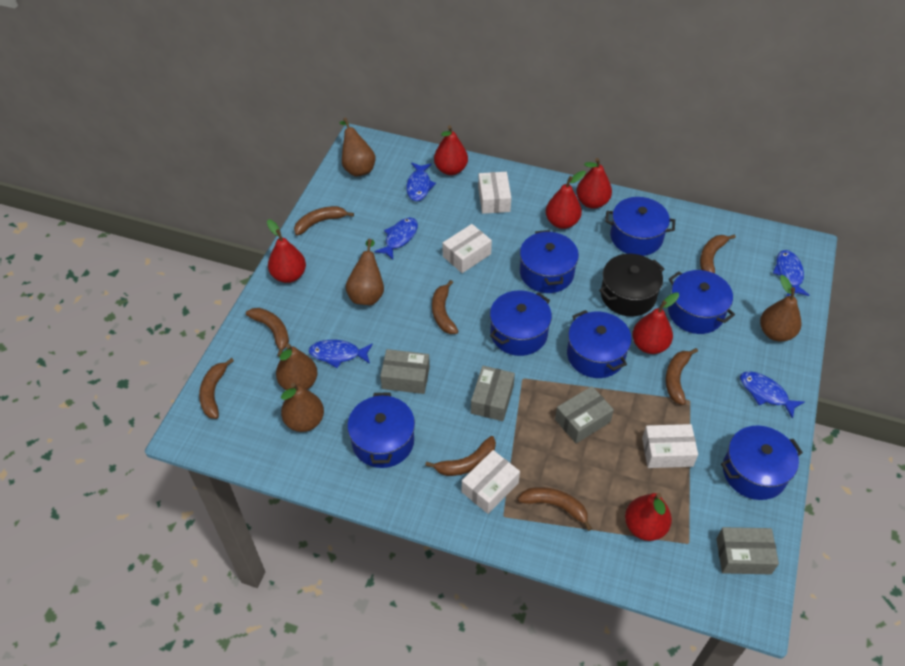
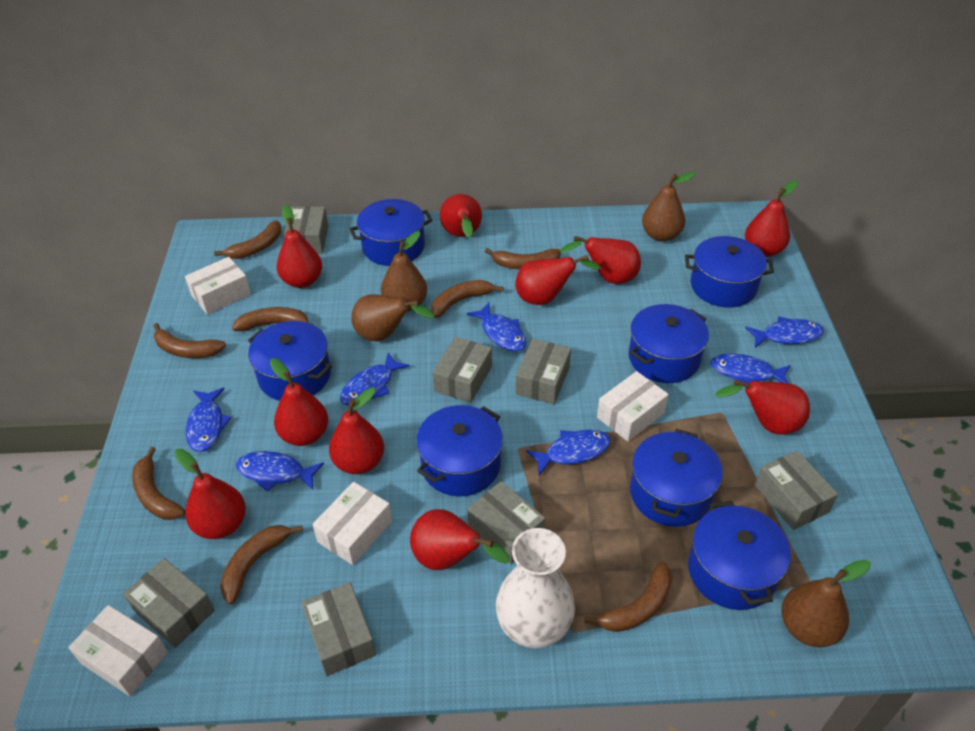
black pot: [599,254,664,317] = 1 -> none = 0
blue fish: [309,340,373,368] [374,217,418,260] [406,163,436,201] [740,371,805,419] [773,250,810,296] = 5 -> [186,388,231,452] [236,451,324,492] [340,352,410,406] [466,303,526,352] [526,430,611,476] [710,354,791,384] [745,316,824,348] = 7
brown pear: [276,344,318,390] [281,383,324,432] [340,118,376,176] [345,239,384,305] [760,275,801,342] = 5 -> [351,294,434,341] [381,231,427,312] [642,172,696,242] [781,560,871,648] = 4
grey box: [380,349,430,394] [471,366,515,421] [555,386,614,443] [716,527,779,574] = 4 -> [123,558,215,648] [284,206,328,254] [301,582,376,676] [433,337,492,403] [467,481,545,564] [515,339,571,404] [755,450,838,530] = 7
red pear: [267,219,306,283] [434,125,468,175] [546,171,586,229] [576,158,612,209] [625,493,672,541] [632,292,679,354] = 6 -> [175,449,246,539] [270,358,328,446] [276,205,322,288] [329,387,384,474] [410,509,510,570] [440,194,482,238] [515,255,601,305] [560,236,641,284] [715,379,810,435] [745,180,799,257] = 10
white vase: none = 0 -> [495,528,575,648] = 1

